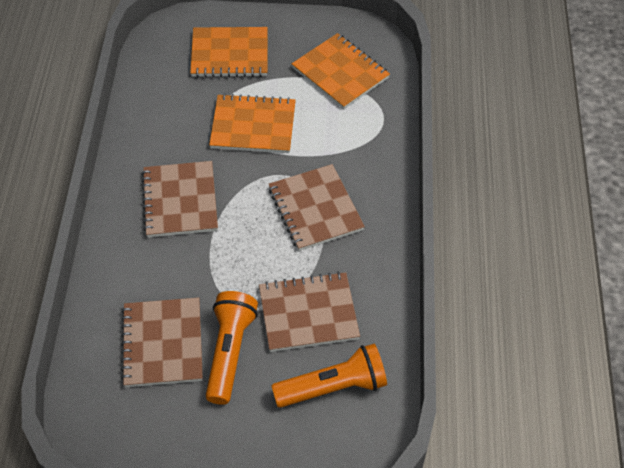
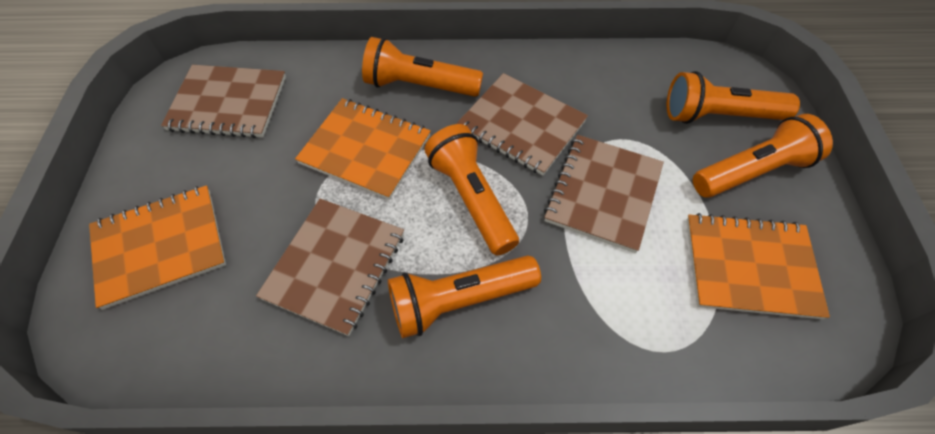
orange flashlight: [206,291,258,405] [272,344,387,408] = 2 -> [362,37,483,97] [388,255,541,338] [424,124,519,255] [667,71,800,124] [693,114,833,198] = 5

